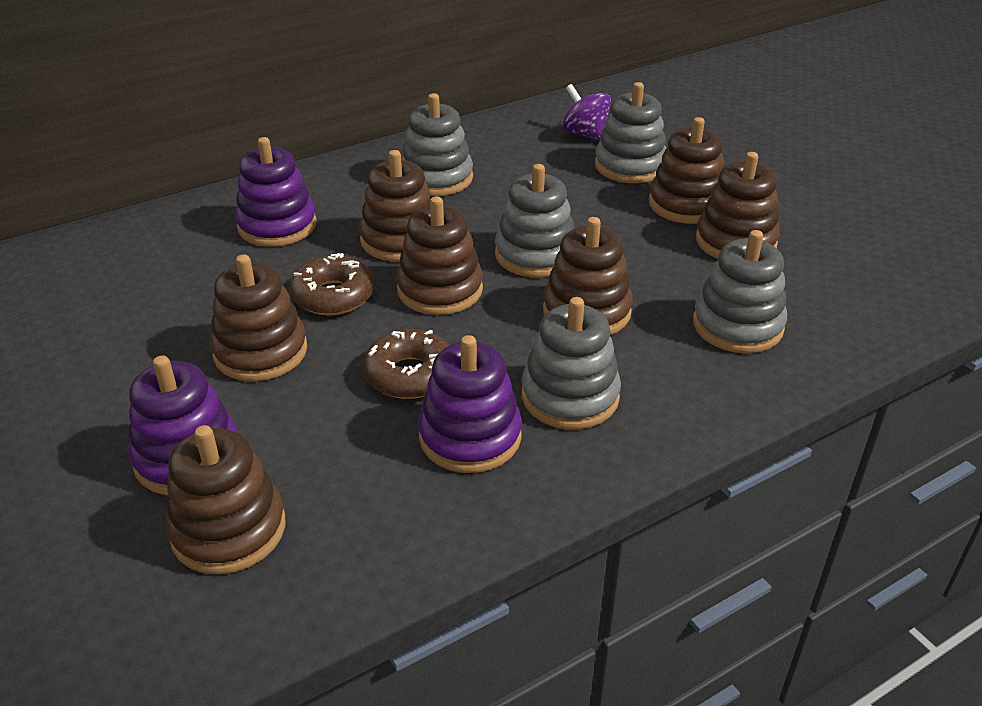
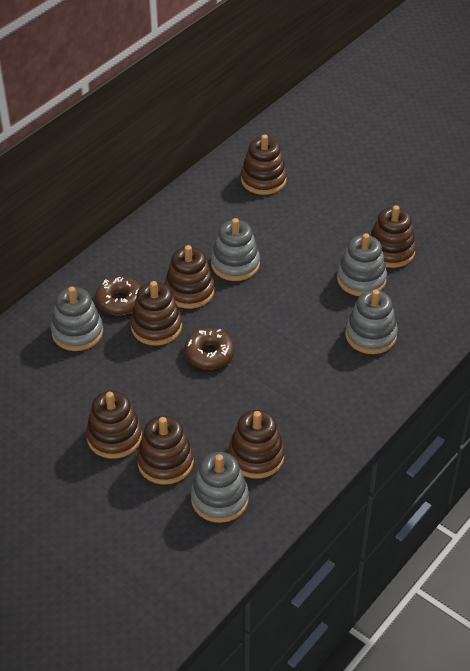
purple spinning top: [562,84,611,141] = 1 -> none = 0
purple stacking toy: [129,355,238,495] [235,137,317,247] [418,335,522,473] = 3 -> none = 0

